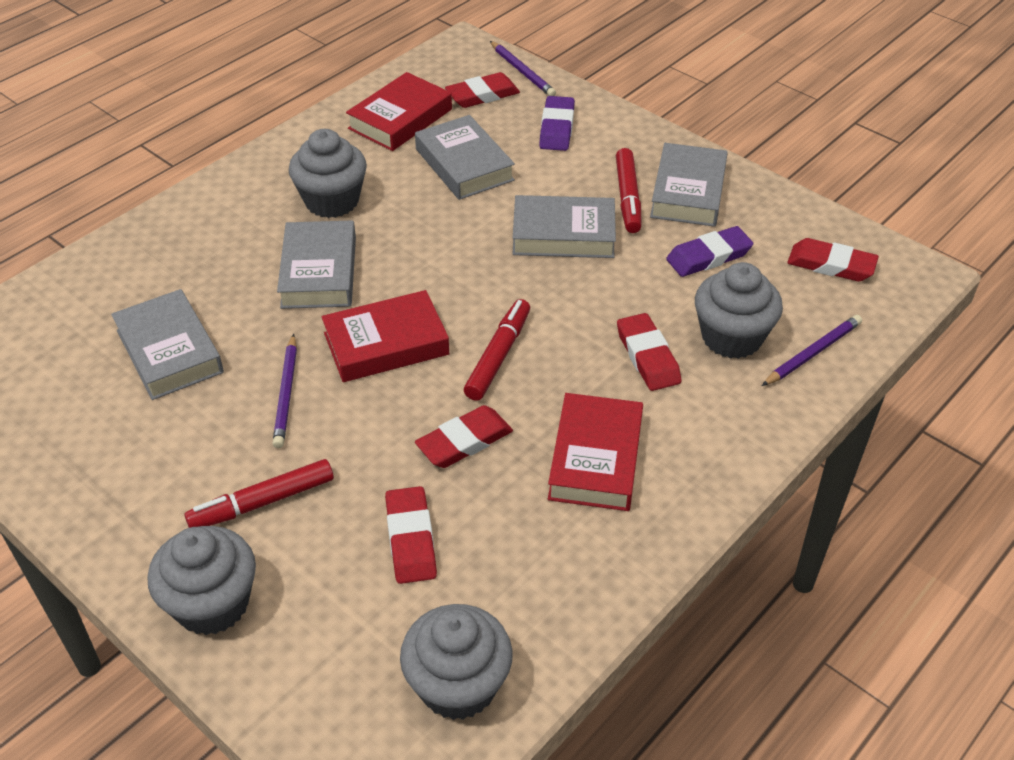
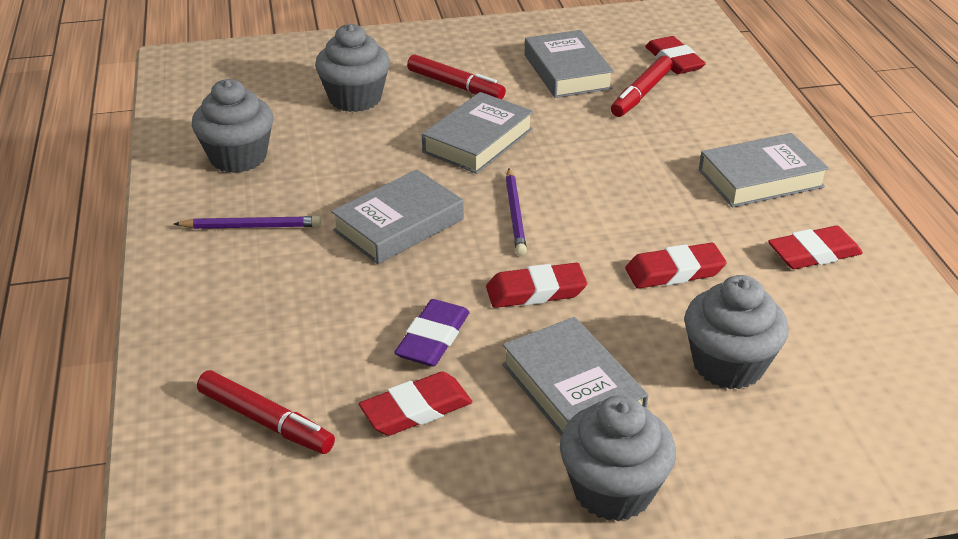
purple eraser: [539,96,575,151] [666,226,753,277] = 2 -> [394,299,470,367] = 1
purple pencil: [272,334,297,448] [490,41,556,96] [762,315,862,386] = 3 -> [174,216,321,229] [506,168,527,256] = 2
red book: [321,290,449,382] [346,72,452,151] [548,393,643,511] = 3 -> none = 0

